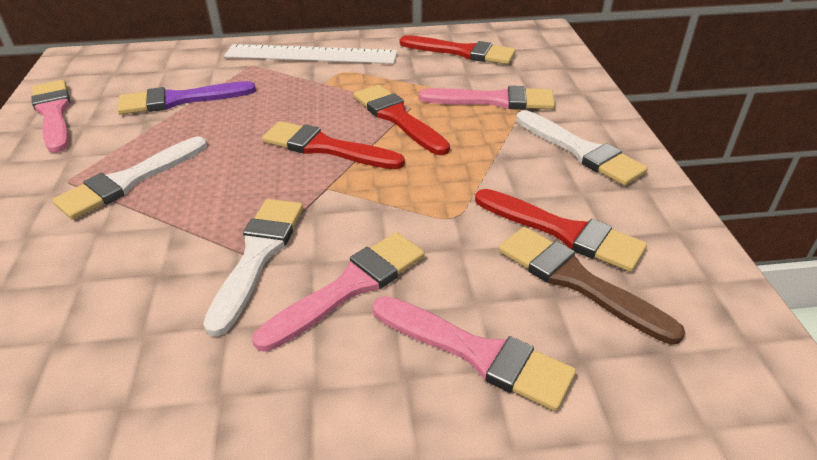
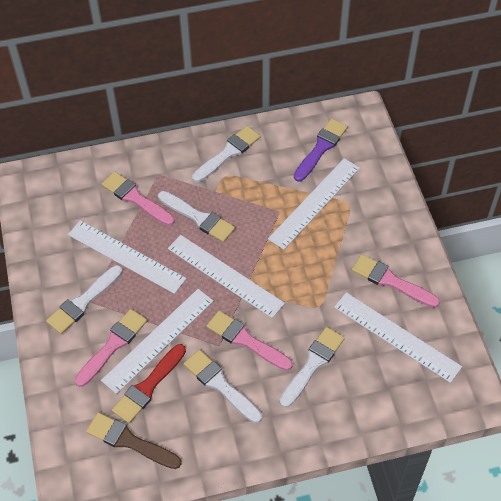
red brush: [262,121,405,169] [354,85,450,155] [400,35,516,64] [475,189,647,272] = 4 -> [112,344,186,424] = 1
white brush: [52,137,207,220] [203,199,303,336] [516,110,648,186] = 3 -> [46,265,123,334] [158,191,235,242] [184,350,262,423] [192,126,260,182] [279,327,345,408] = 5
white ruler: [224,44,397,64] = 1 -> [68,220,186,294] [101,289,213,394] [168,235,285,318] [268,158,360,250] [334,292,462,383] = 5

